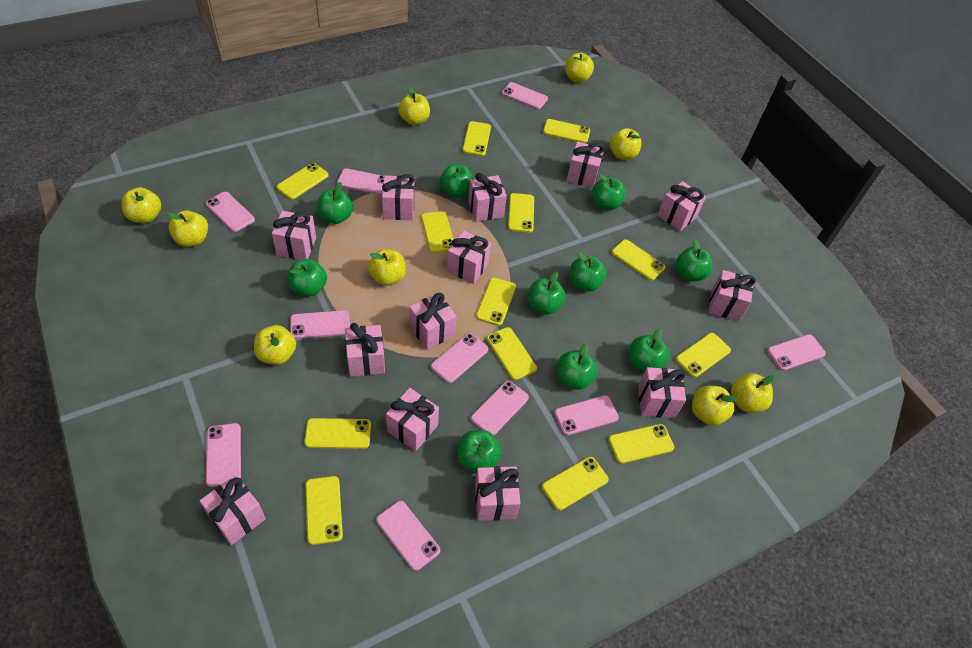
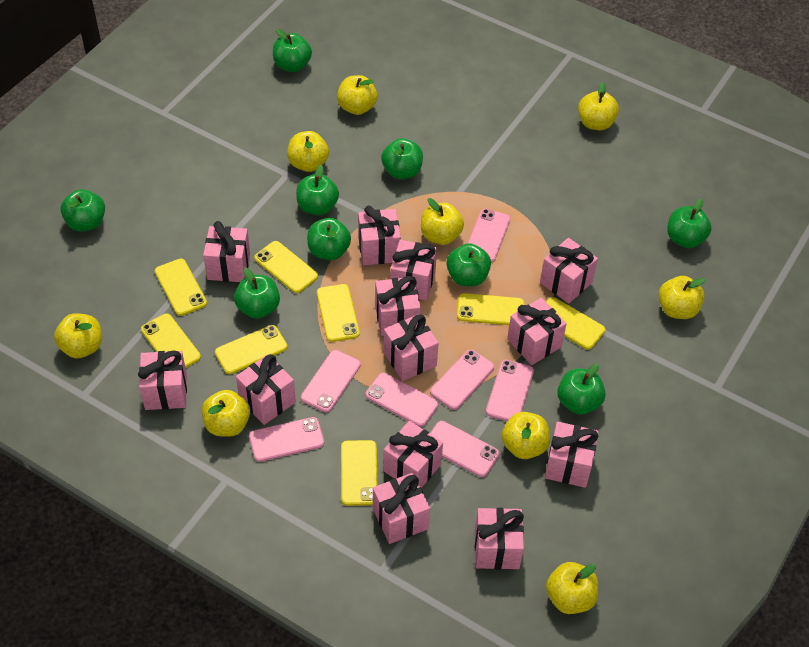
green apple: [288,259,327,296] [317,182,353,224] [440,164,473,198] [457,430,501,473] [528,272,566,315] [557,343,598,389] [570,252,607,291] [592,174,626,210] [630,329,670,372] [676,239,712,281] = 10 -> [61,189,105,231] [234,268,280,319] [273,29,312,72] [296,165,339,215] [307,218,351,260] [381,138,423,179] [446,243,491,286] [557,364,605,415] [667,199,711,248] = 9
pink phone: [205,192,255,232] [206,423,241,487] [290,310,350,339] [337,168,384,195] [376,501,440,571] [431,333,488,383] [471,381,529,435] [502,82,548,109] [554,395,619,436] [767,334,826,371] = 10 -> [249,417,324,462] [301,350,361,413] [365,373,439,427] [430,349,495,410] [430,421,500,477] [467,209,511,262] [486,360,534,421] = 7
yellow phone: [276,163,329,200] [304,418,371,449] [305,476,343,545] [421,211,453,253] [463,121,491,156] [476,278,516,326] [487,327,537,380] [508,193,534,233] [542,457,609,511] [543,119,590,143] [608,424,674,464] [611,239,665,281] [675,333,731,377] = 13 -> [141,313,201,368] [155,259,207,316] [215,325,287,374] [254,241,318,293] [317,284,360,342] [341,440,378,506] [457,293,525,325] [546,297,605,350] = 8

